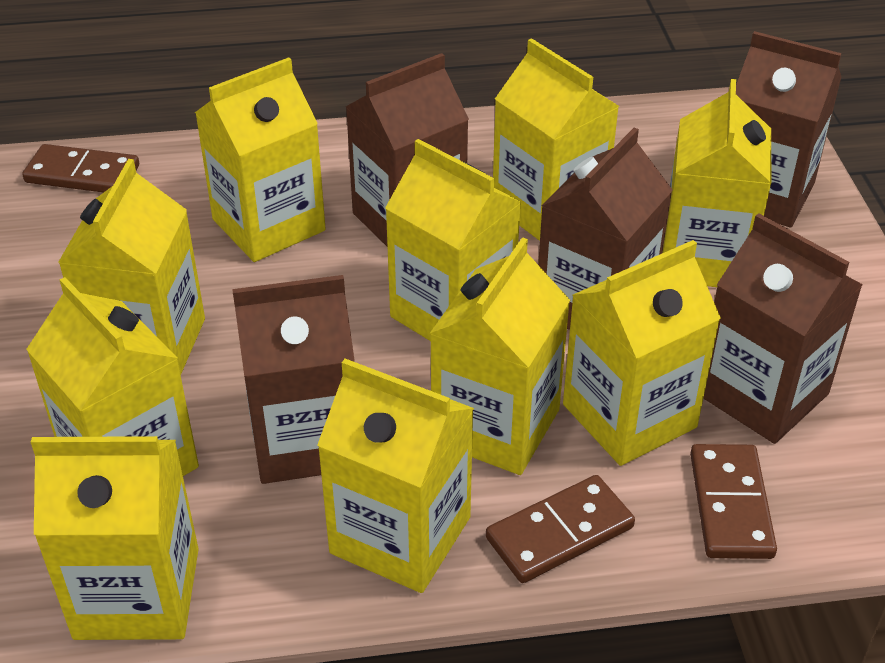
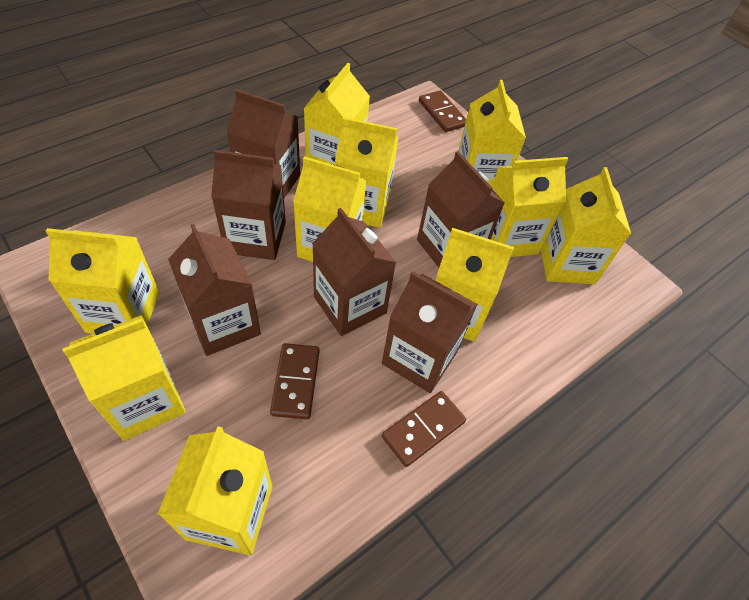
brown carton: [232,275,355,484] [346,53,469,246] [538,127,673,330] [703,213,863,444] [736,31,842,227] = 5 -> [168,224,261,356] [211,150,286,260] [226,89,300,198] [312,208,396,336] [382,271,477,393] [417,151,505,267] = 6

